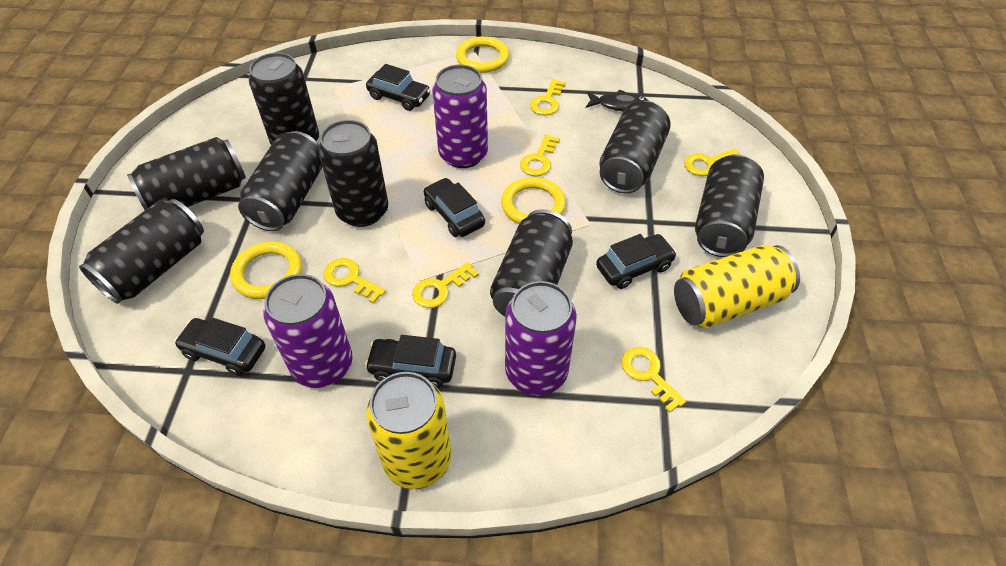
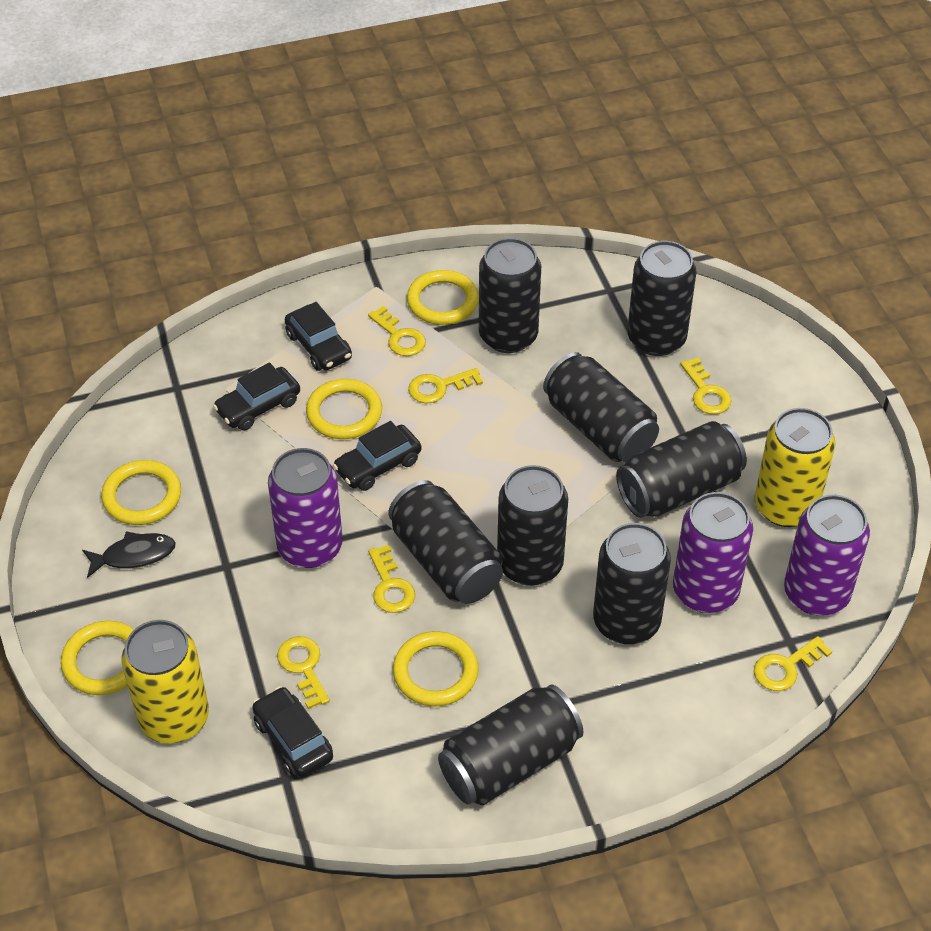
black car: [174,318,265,376] [365,335,456,388] [366,64,431,111] [424,178,485,237] [596,234,677,289] = 5 -> [213,362,300,431] [252,686,333,777] [285,302,352,371] [333,421,421,491] = 4
yellow ring: [230,241,302,299] [456,36,509,73] [501,177,566,224] = 3 -> [61,621,134,695] [101,460,181,525] [306,379,382,439] [393,631,478,706] [407,270,479,325] = 5

